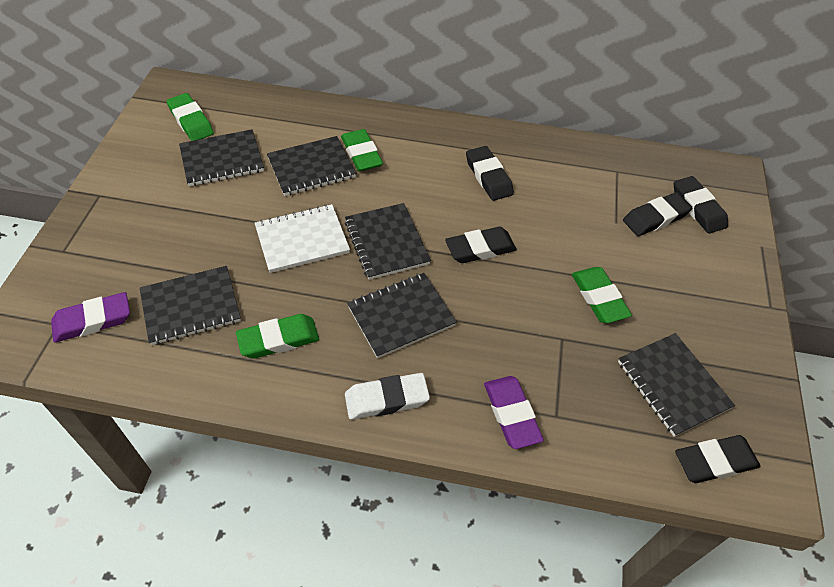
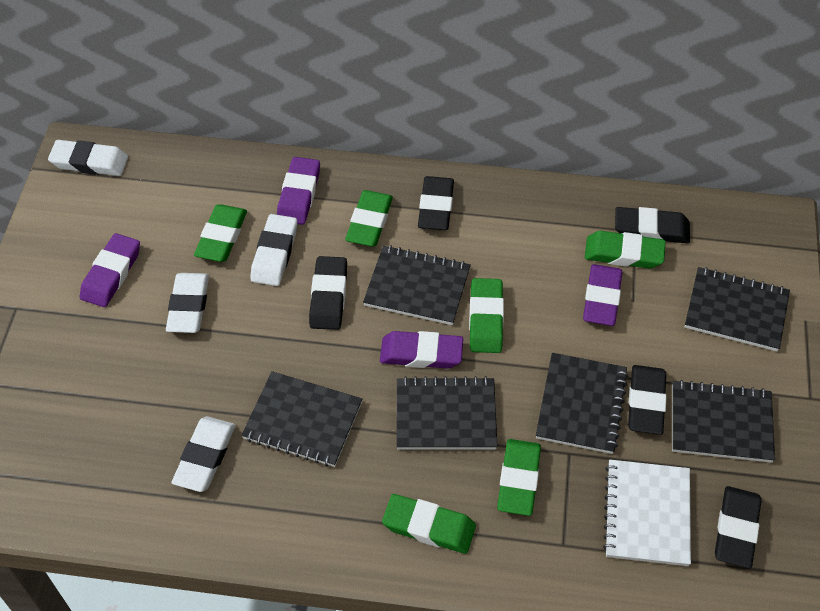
green eraser: [167,93,214,141] [236,314,319,358] [341,129,383,171] [572,267,632,323] = 4 -> [194,204,247,262] [345,190,393,246] [382,494,476,554] [469,278,504,353] [497,439,541,516] [585,231,666,269] = 6
purple eraser: [51,292,130,343] [484,376,544,449] = 2 -> [80,233,140,307] [277,157,320,225] [380,331,463,369] [583,264,622,326] = 4
white eraser: [345,373,430,420] = 1 -> [48,140,128,176] [166,273,209,333] [171,416,235,492] [250,214,297,286] = 4

